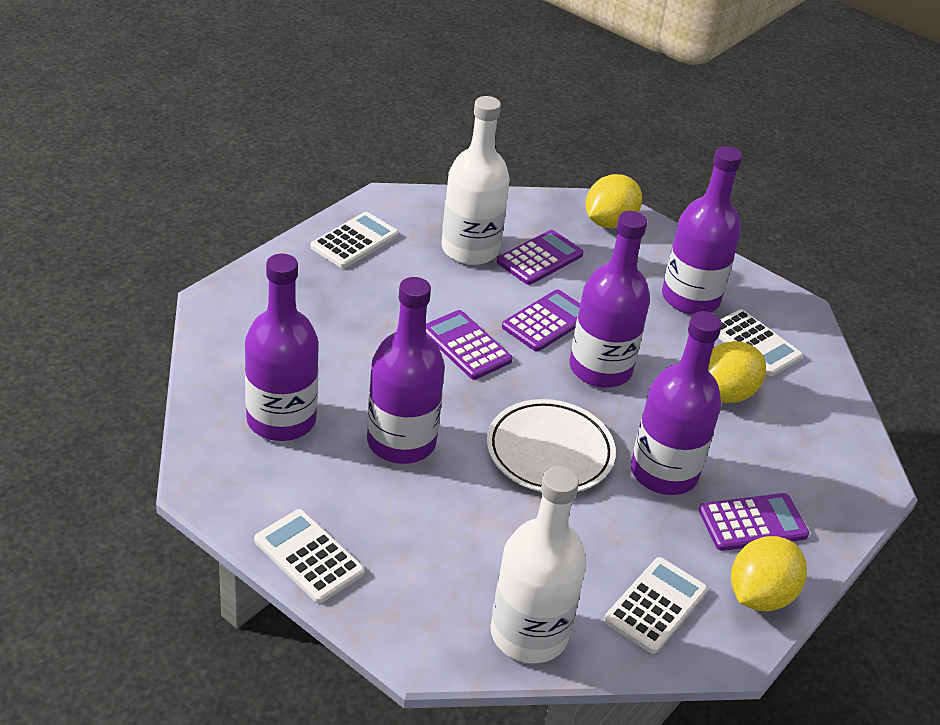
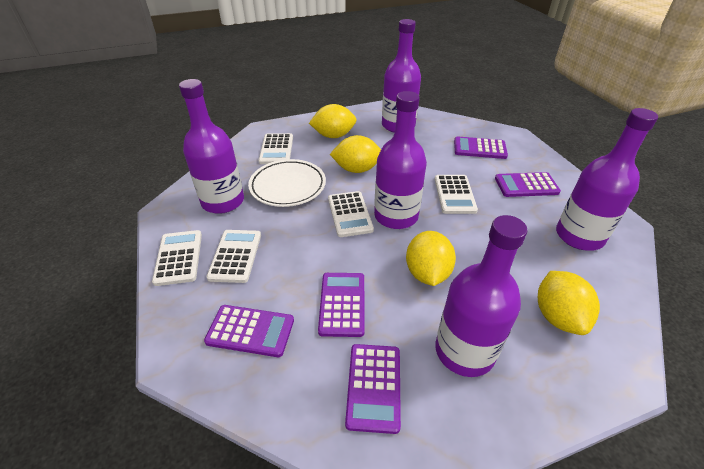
purple calculator: [425,310,513,380] [497,230,583,285] [502,289,580,351] [699,493,809,551] = 4 -> [204,305,294,357] [318,273,365,337] [345,344,401,434] [454,136,508,159] [495,172,561,197] = 5
white bottle: [442,96,510,265] [491,466,587,663] = 2 -> none = 0
white calculator: [254,509,365,603] [311,212,398,268] [604,557,708,654] [718,309,803,376] = 4 -> [152,230,202,286] [206,230,261,283] [259,133,293,164] [328,191,374,237] [434,175,478,214] = 5
yellow lemon: [586,174,642,228] [708,341,766,403] [731,536,807,611] = 3 -> [309,104,357,138] [330,135,381,173] [406,231,456,286] [538,271,600,335] = 4

